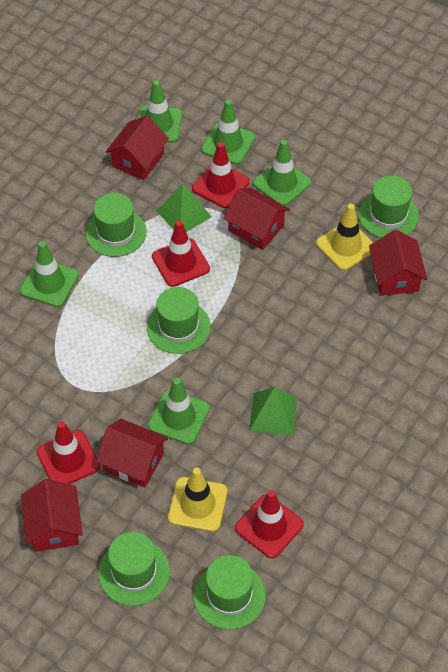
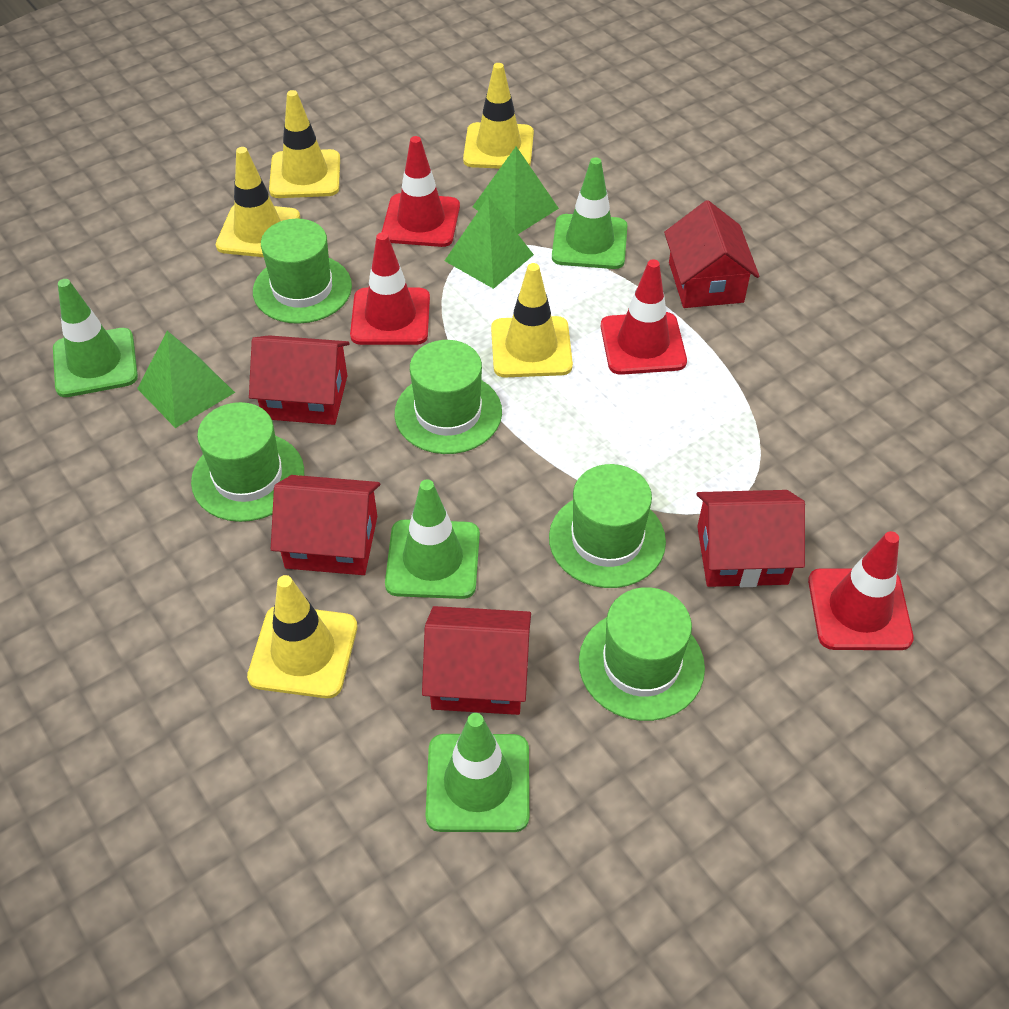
green pyramid: [156,183,212,232] [249,387,297,436] = 2 -> [137,331,235,428] [444,196,534,289] [472,146,559,234] = 3
green traffic cone: [20,241,79,307] [138,80,182,143] [148,378,210,444] [201,100,255,165] [253,140,311,206] = 5 -> [53,279,138,397] [385,479,480,599] [426,713,529,832] [552,157,627,269] = 4
yellow traffic cone: [168,468,227,532] [316,204,373,270] = 2 -> [216,147,300,257] [247,575,357,698] [269,90,340,198] [463,63,534,169] [491,263,573,377] = 5

